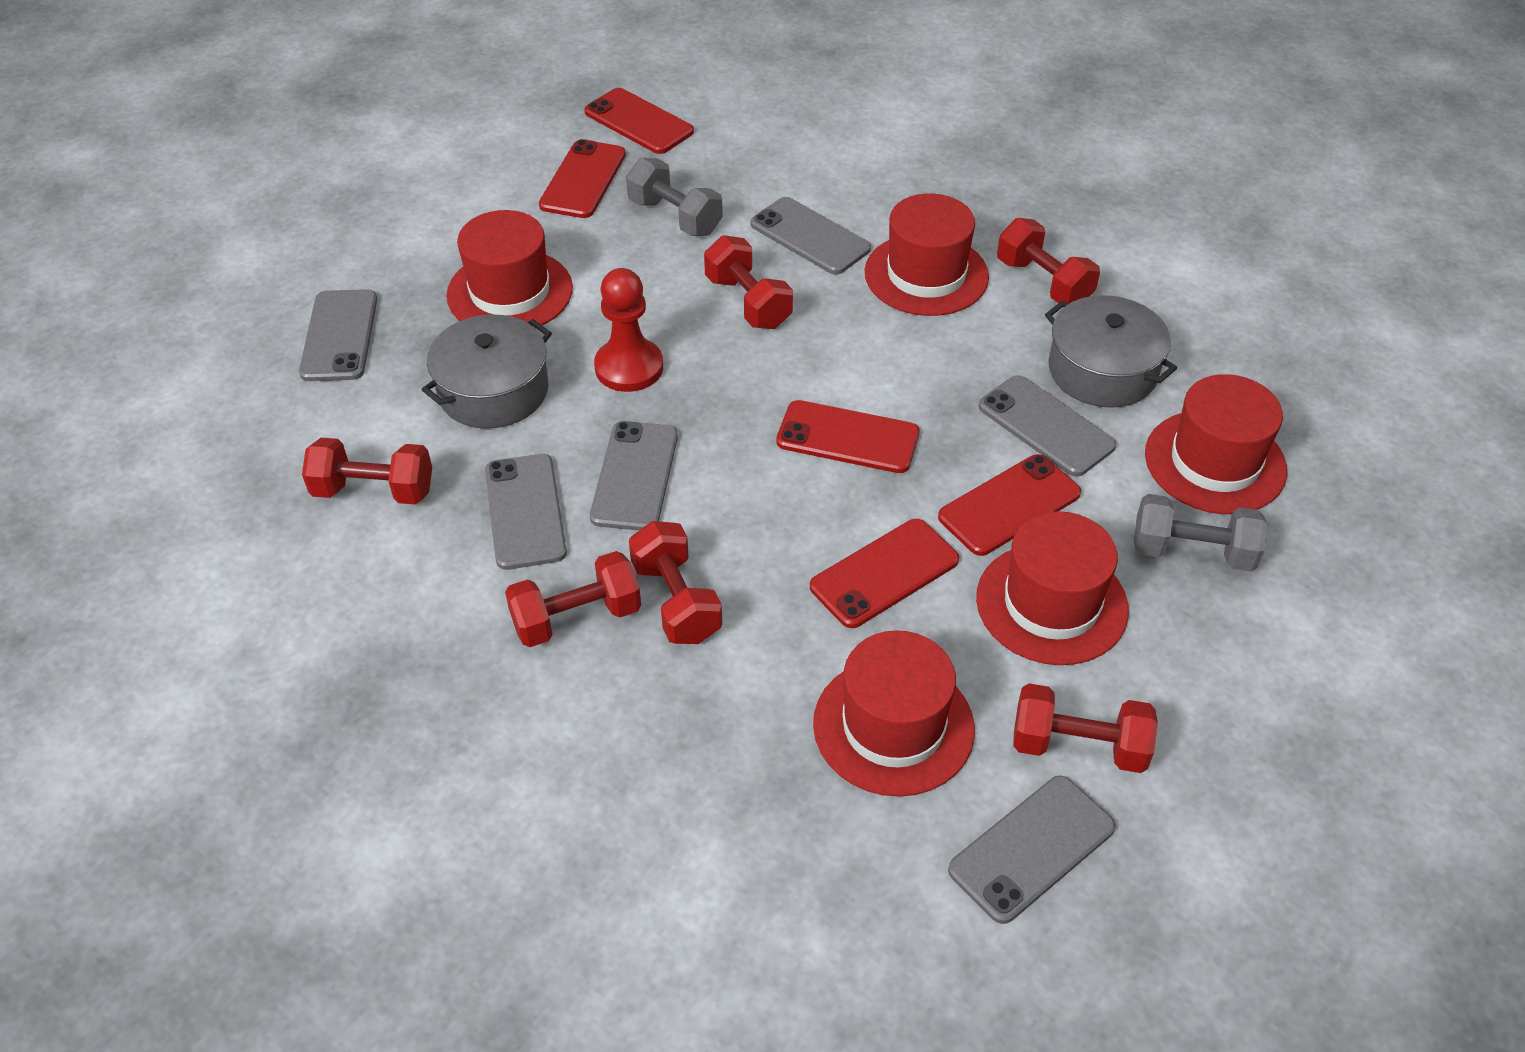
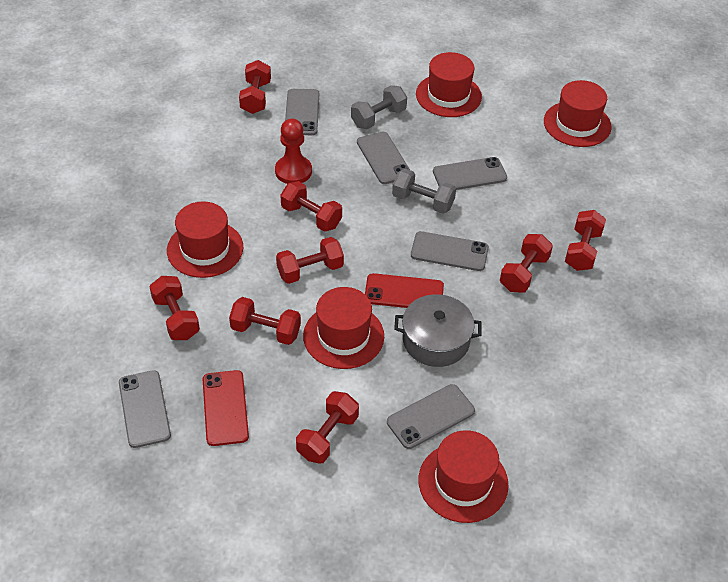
grey pot: [421,314,552,429] [1045,295,1177,408] = 2 -> [394,294,482,367] = 1
red dumbbell: [302,438,432,505] [505,551,641,647] [629,521,722,644] [704,235,793,329] [997,218,1100,304] [1013,683,1158,773] = 6 -> [149,276,200,340] [229,297,301,345] [239,60,271,114] [276,237,344,284] [280,181,342,232] [296,391,359,464] [500,234,553,293] [565,210,606,271] = 8
red phone: [539,139,626,218] [585,88,694,154] [776,400,920,473] [810,519,959,628] [938,454,1081,556] = 5 -> [203,370,249,446] [365,273,444,308] = 2

